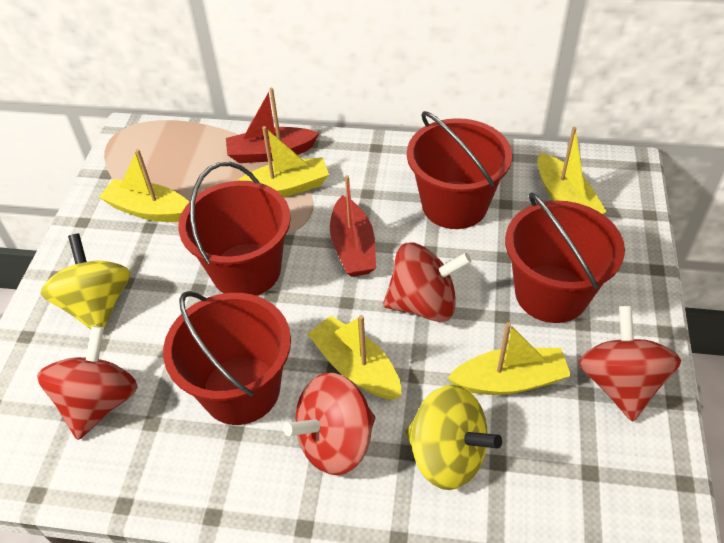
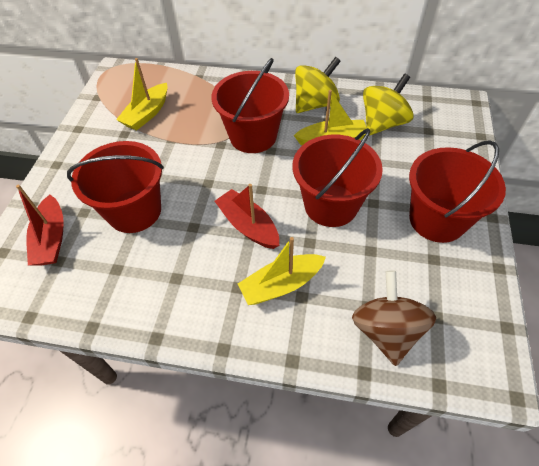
brown spinning top: none = 0 -> [352,270,436,366] = 1
red spinning top: [37,326,138,440] [284,373,375,475] [383,243,471,322] [578,306,681,422] = 4 -> none = 0
yellow boat: [99,149,189,222] [237,126,329,197] [308,315,402,400] [448,322,571,395] [537,127,607,214] = 5 -> [116,58,168,131] [238,237,326,305] [294,90,367,145] = 3

